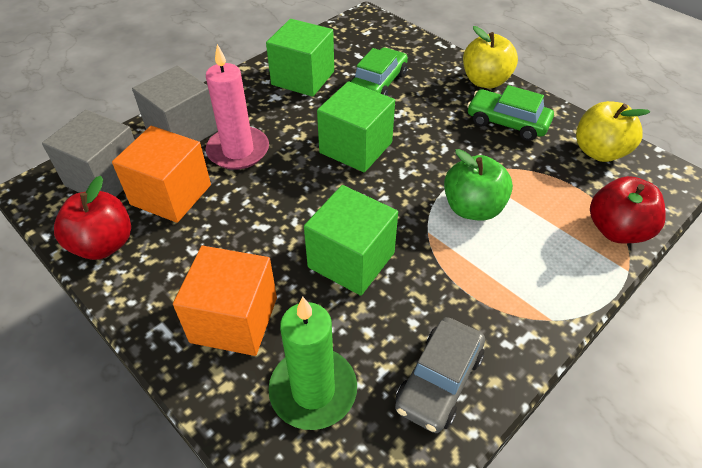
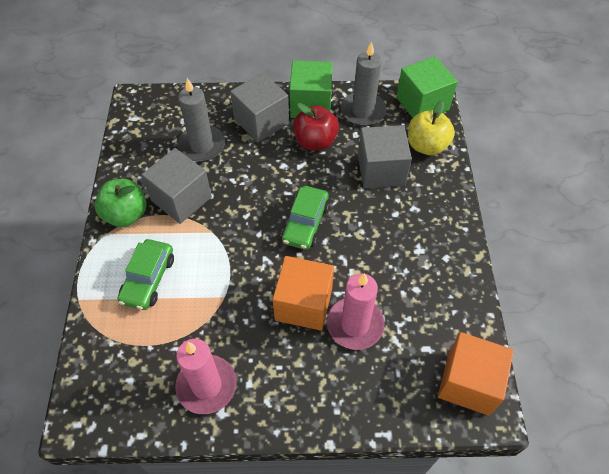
green candle: [268,297,357,430] = 1 -> none = 0
green cube: [266,19,334,97] [304,185,398,296] [317,81,395,172] = 3 -> [290,61,333,118] [396,56,458,118] = 2
grey candle: none = 0 -> [177,78,225,162] [341,41,387,126] = 2
grey car: [395,317,485,433] = 1 -> none = 0
grey cube: [42,110,135,197] [132,66,218,142] = 2 -> [141,148,212,224] [230,73,289,142] [358,125,412,188] = 3
pink candle: [206,44,269,170] = 1 -> [175,339,237,414] [327,273,385,350] = 2
red apple: [54,176,131,260] [590,176,666,243] = 2 -> [293,103,339,151] = 1
yellow apple: [463,26,518,88] [576,101,650,162] = 2 -> [408,101,455,155] = 1

